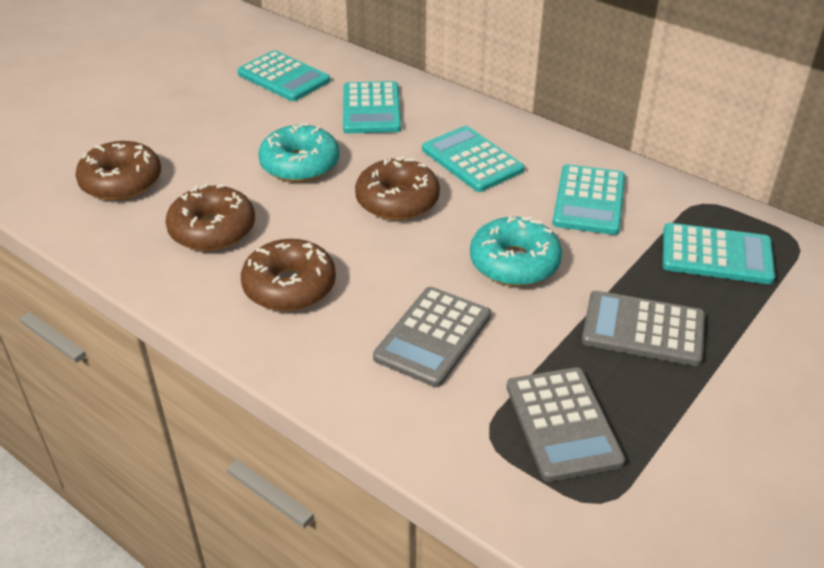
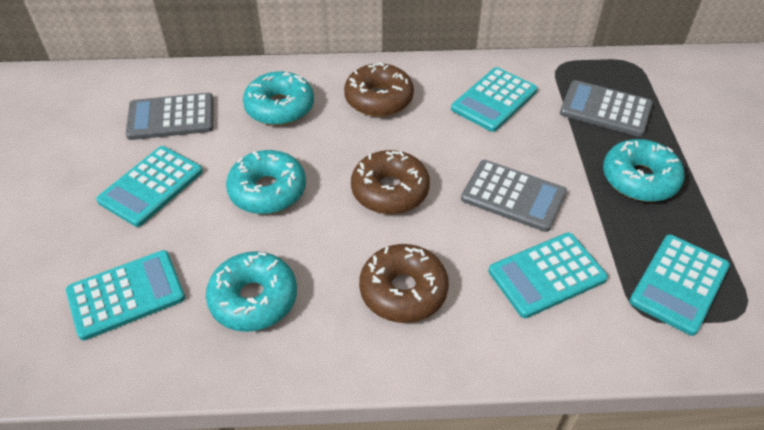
brown donut: [75,141,161,200] [165,184,255,251] [241,239,336,311] [355,156,440,220] = 4 -> [344,63,414,117] [351,150,430,214] [359,244,449,323] = 3
turquoise donut: [258,123,339,182] [470,216,562,286] = 2 -> [206,251,297,332] [226,150,306,214] [243,71,314,126] [603,139,685,202] = 4

